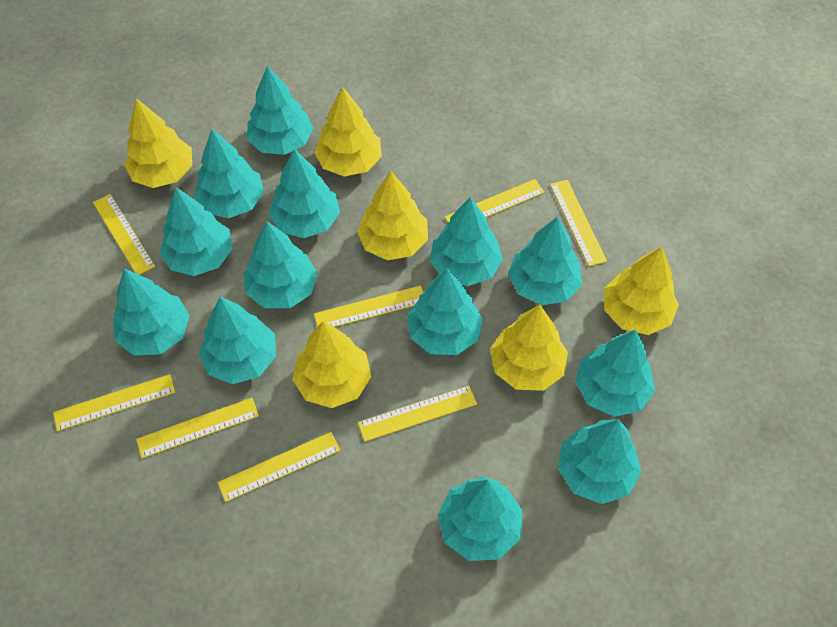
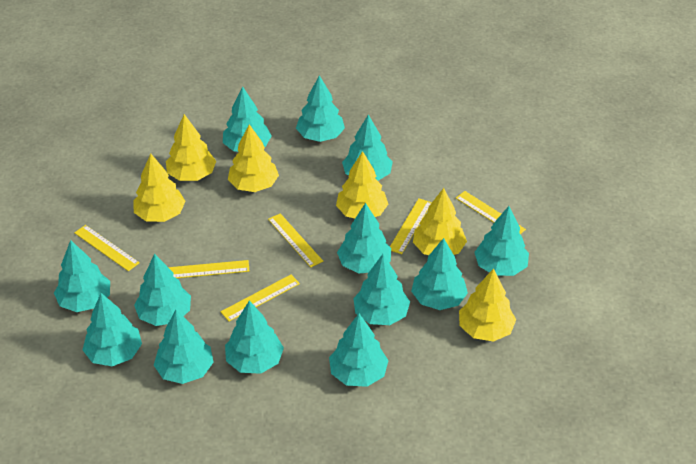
yellow ruler: [53,374,175,431] [93,194,155,275] [136,398,259,458] [217,432,340,502] [314,286,423,327] [358,386,477,442] [445,179,545,222] [550,180,607,266] = 8 -> [74,225,140,271] [168,260,249,278] [221,275,300,321] [268,213,323,267] [390,198,432,254] [456,191,526,234] = 6

